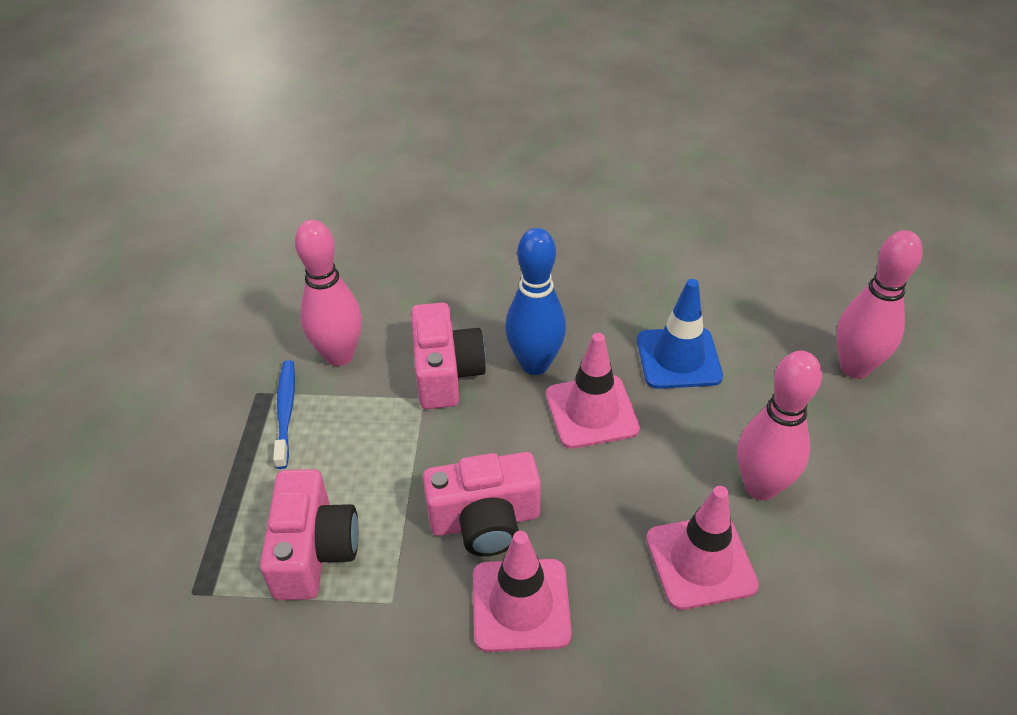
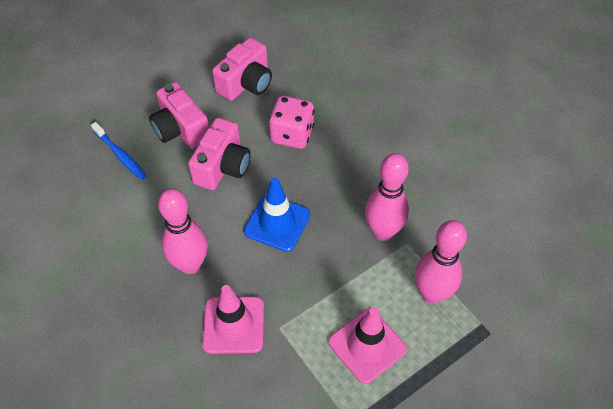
blue bowling pin: [505,228,566,375] = 1 -> none = 0
pink dice: none = 0 -> [269,96,315,149] = 1
pink traffic cone: [473,531,572,652] [546,333,640,449] [646,486,759,610] = 3 -> [202,285,264,354] [328,307,407,384] = 2

